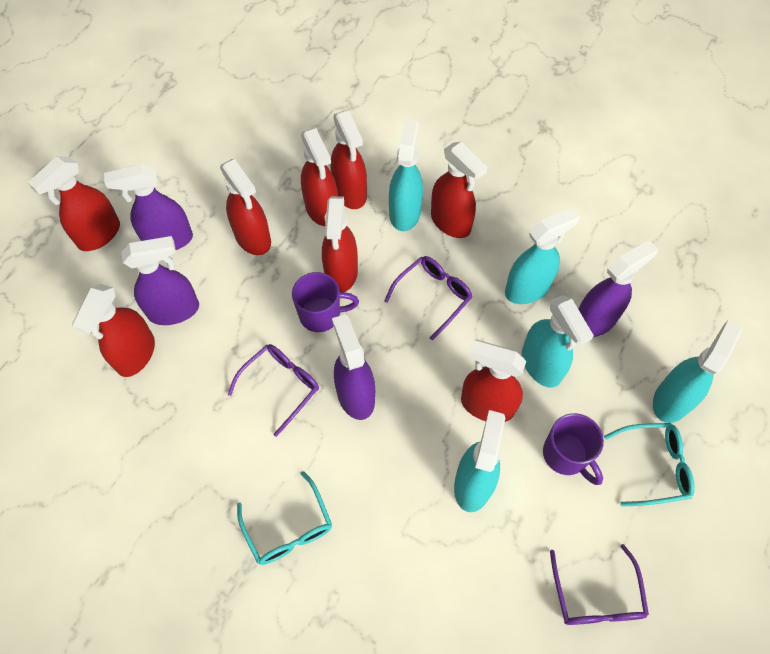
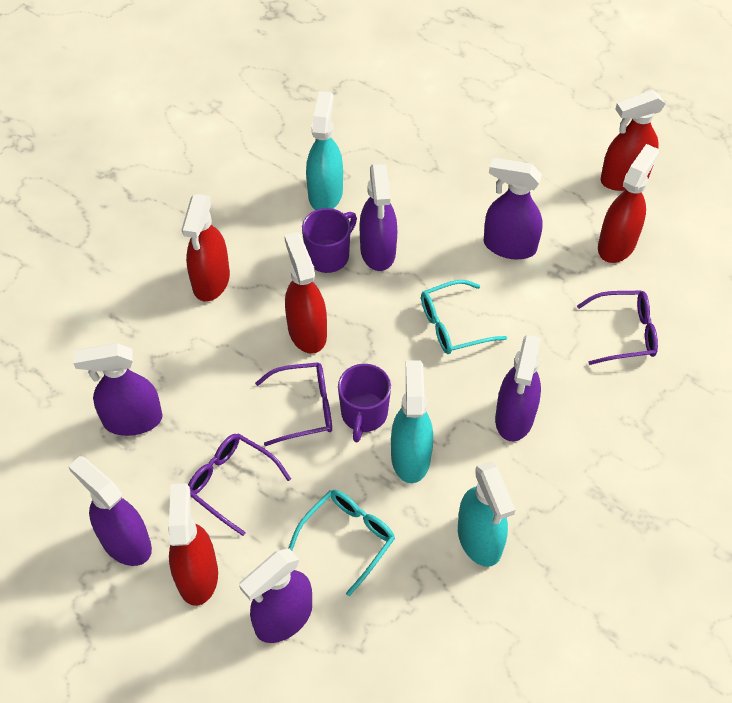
purple spray bottle: [104,164,193,250] [121,236,199,325] [332,314,375,420] [578,240,658,337] = 4 -> [68,456,152,566] [73,343,163,436] [239,548,312,643] [359,164,397,271] [484,158,543,260] [495,335,541,441] = 6
red spray bottle: [27,156,120,251] [72,284,155,377] [220,159,271,255] [301,128,338,226] [322,196,358,292] [331,110,367,209] [431,142,487,238] [461,339,526,422] = 8 -> [168,484,218,606] [181,194,230,302] [284,232,327,354] [598,144,659,263] [601,90,666,191] = 5
turquoise spray bottle: [389,119,423,231] [454,410,506,512] [505,207,580,304] [522,295,594,388] [653,321,742,423] = 5 -> [306,91,343,210] [391,361,433,483] [458,461,515,567] = 3

